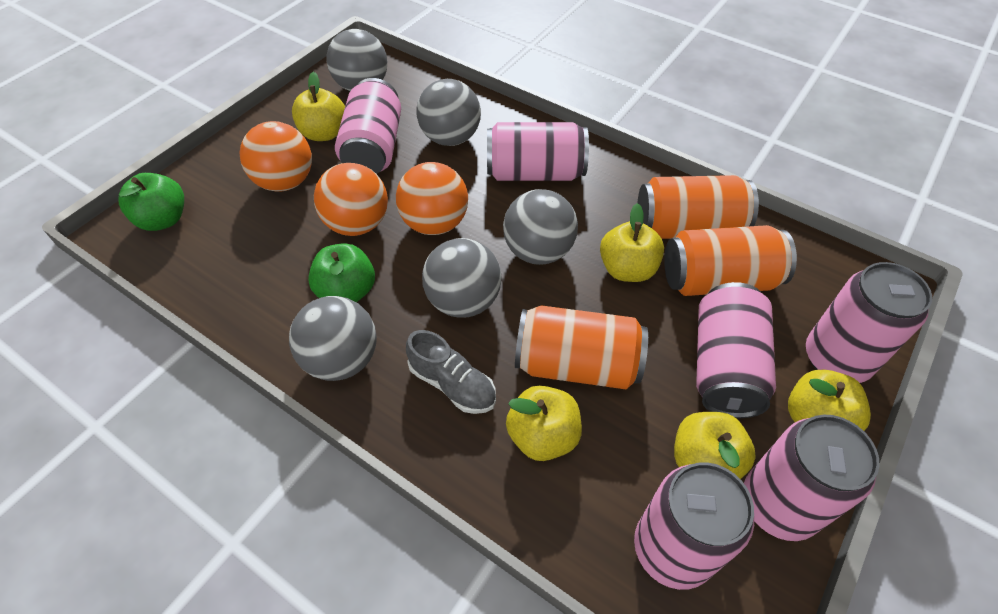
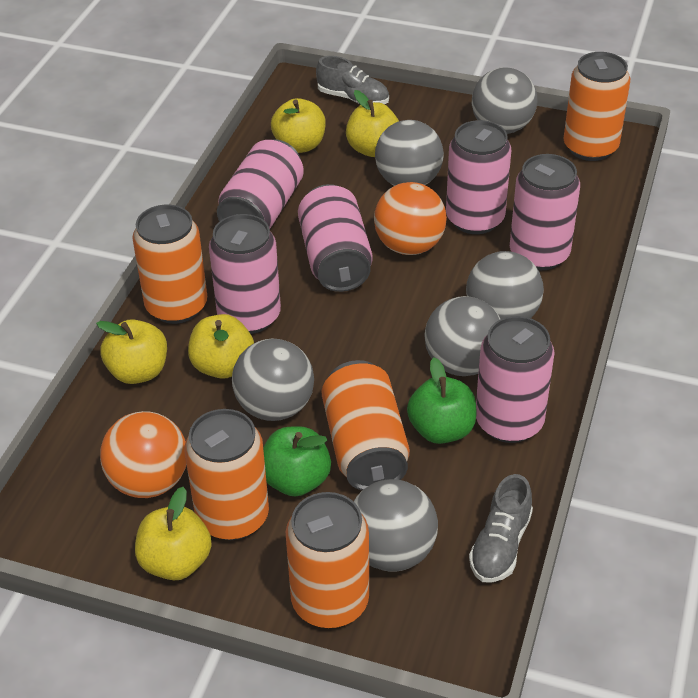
grey ball: [289,296,377,381] [327,29,387,91] [416,79,481,146] [422,238,502,318] [503,189,578,265] = 5 -> [232,339,314,421] [353,479,438,572] [375,120,444,186] [424,296,500,376] [466,251,544,319] [472,67,537,134] = 6
grey shoe: [406,330,496,414] = 1 -> [316,56,389,104] [469,474,533,583] = 2
orange ball: [239,121,312,192] [314,163,388,236] [396,162,468,235] = 3 -> [100,411,186,498] [374,182,447,255] = 2
orange can: [515,305,648,389] [638,175,759,239] [664,225,797,296] = 3 -> [132,205,207,324] [184,409,269,540] [286,492,369,628] [322,360,410,490] [564,52,630,161] = 5

